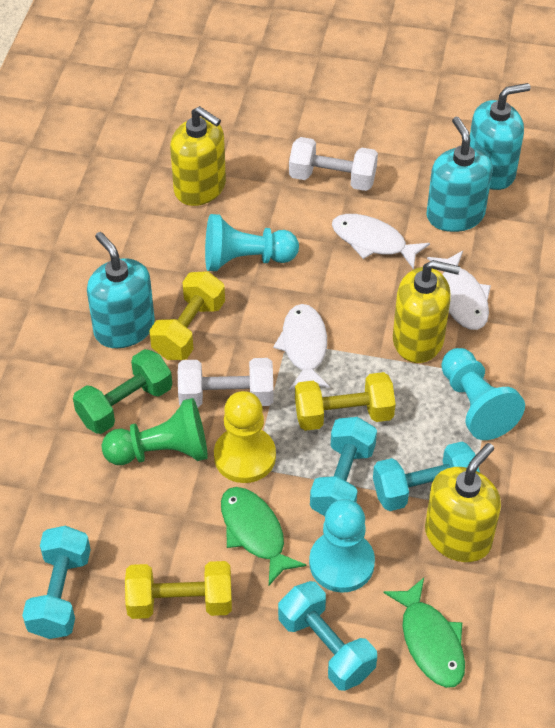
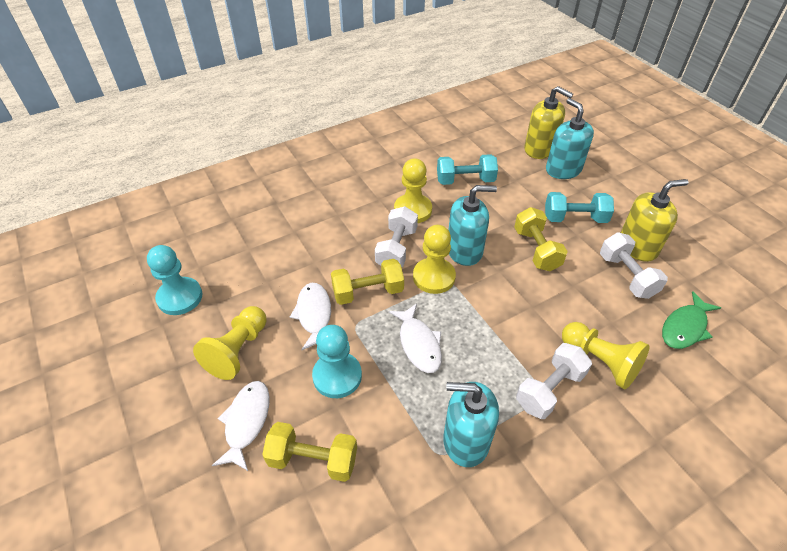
green dumbbell: [73,349,172,434] = 1 -> none = 0
green fish: [221,487,306,585] [383,578,465,688] = 2 -> [662,291,721,349] = 1
green pawn: [102,398,208,465] = 1 -> none = 0
turquoise dumbbell: [22,526,91,639] [278,581,377,691] [310,417,377,516] [373,442,480,511] = 4 -> [437,154,498,185] [545,192,614,223] = 2
turquoise pawn: [205,214,299,271] [309,499,375,593] [441,348,525,440] = 3 -> [147,245,202,315] [312,325,362,398] = 2
white dumbbell: [178,358,274,408] [289,137,378,191] = 2 -> [375,206,418,267] [516,343,592,419] [600,232,668,299] = 3
yellow pawn: [214,391,276,483] = 1 -> [193,306,267,380] [394,158,432,223] [413,225,456,294] [562,322,650,389] = 4
yellow soap dispenser: [170,106,226,206] [393,260,460,363] [425,443,501,562] = 3 -> [524,86,573,159] [620,179,689,262] = 2

